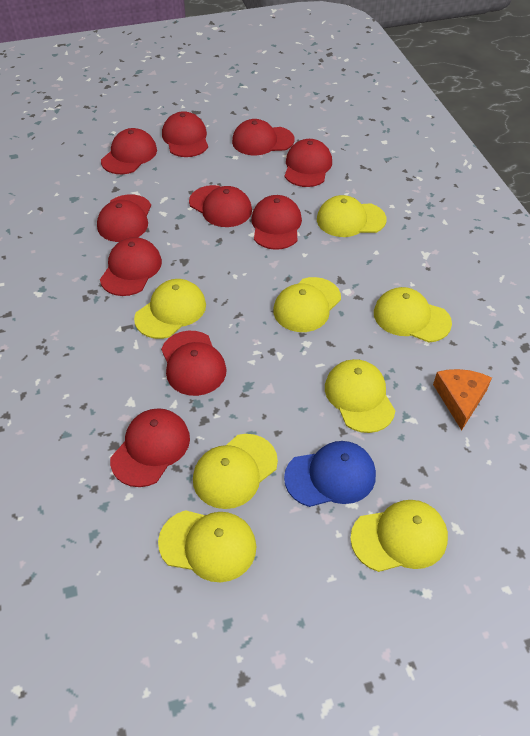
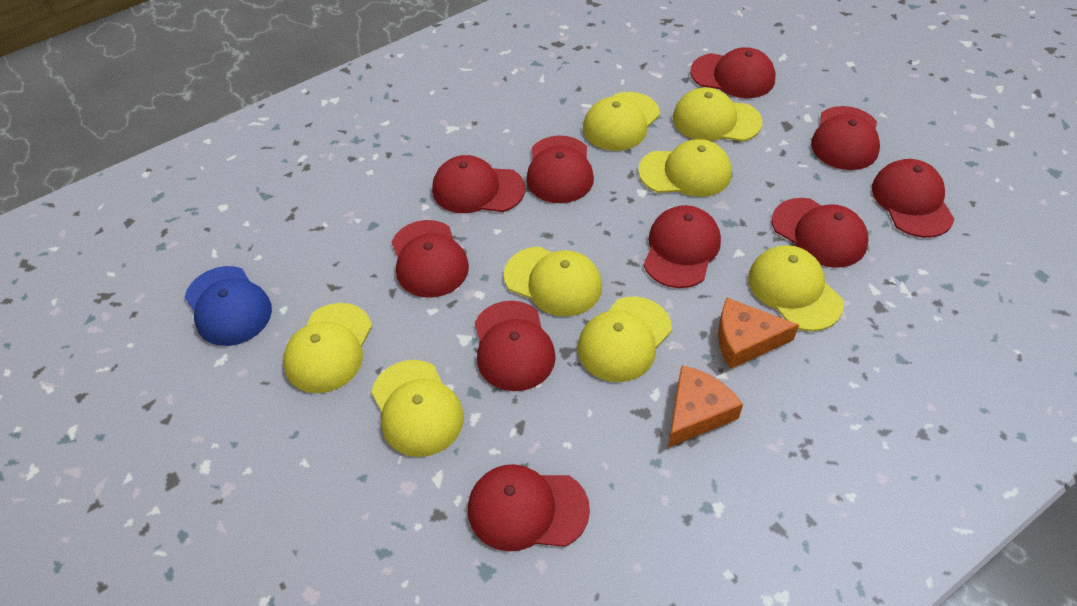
orange cheese: [433,369,492,430] = 1 -> [668,365,743,447] [718,298,799,369] = 2

